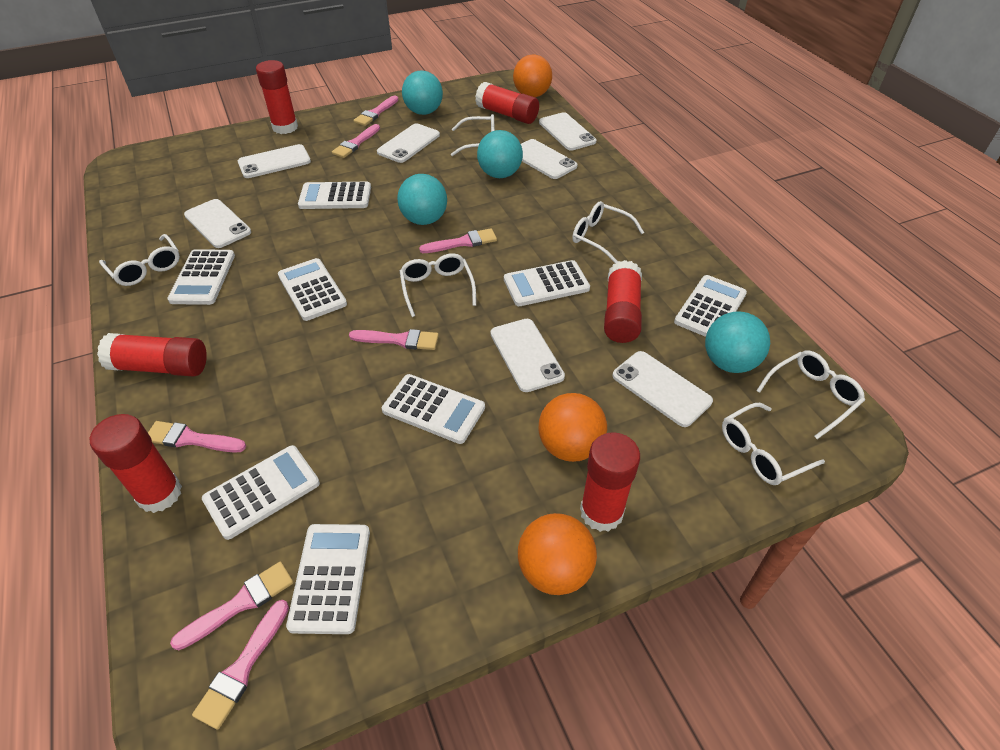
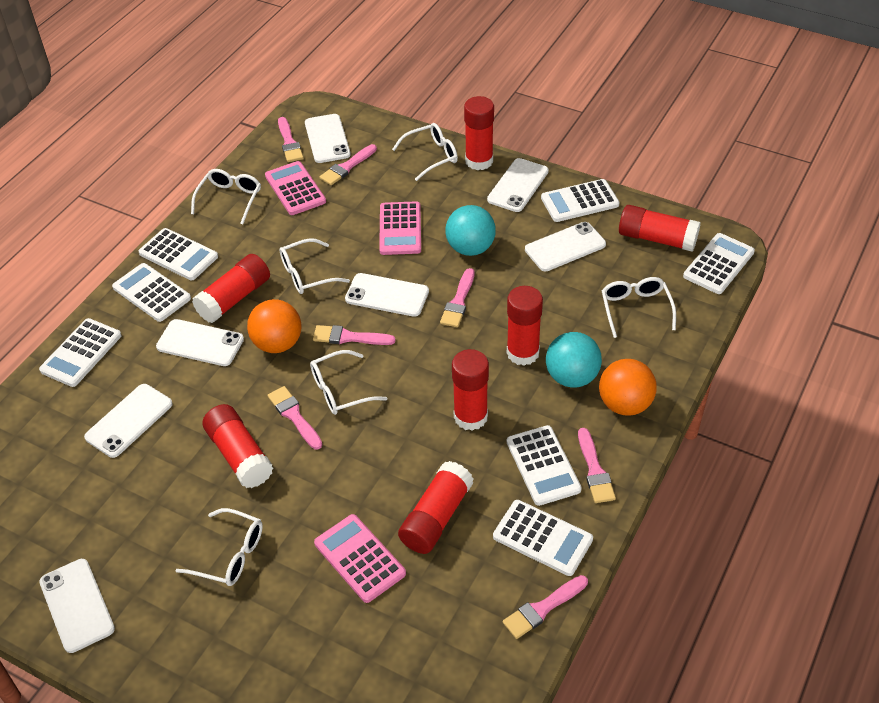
orange ball: [513,55,552,97] [518,513,597,595] [538,393,607,462] = 3 -> [247,299,302,353] [599,359,657,416] = 2
pink calculator: none = 0 -> [265,161,326,215] [314,514,406,603] [379,201,421,255] = 3
red glue stick: [90,414,182,513] [97,333,207,376] [256,60,298,134] [475,82,539,124] [580,432,640,532] [604,260,642,343] = 6 -> [192,254,270,323] [202,404,273,488] [398,461,474,554] [452,349,489,431] [464,96,494,170] [507,286,543,366] [619,205,701,251] = 7
turquoise ball: [397,174,447,225] [402,71,443,115] [477,130,523,178] [705,311,770,373] = 4 -> [445,205,496,256] [546,332,602,387] = 2
white calculator: [167,249,235,305] [202,445,320,540] [278,258,347,321] [286,524,370,634] [298,182,371,209] [382,374,485,444] [504,260,590,306] [674,275,747,337] = 8 -> [39,318,121,387] [112,263,191,322] [139,228,218,280] [493,500,593,576] [507,425,582,506] [541,179,620,222] [683,233,755,294] = 7

